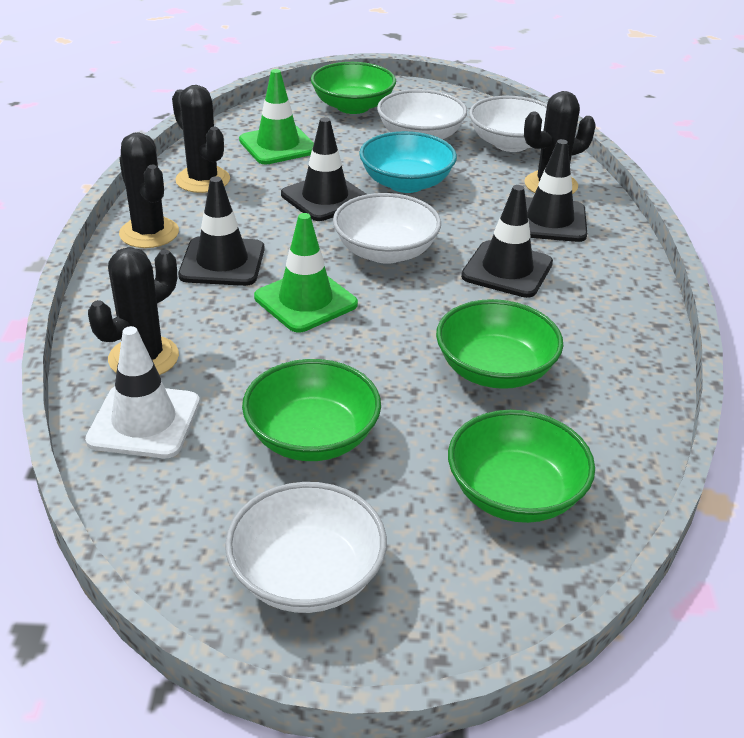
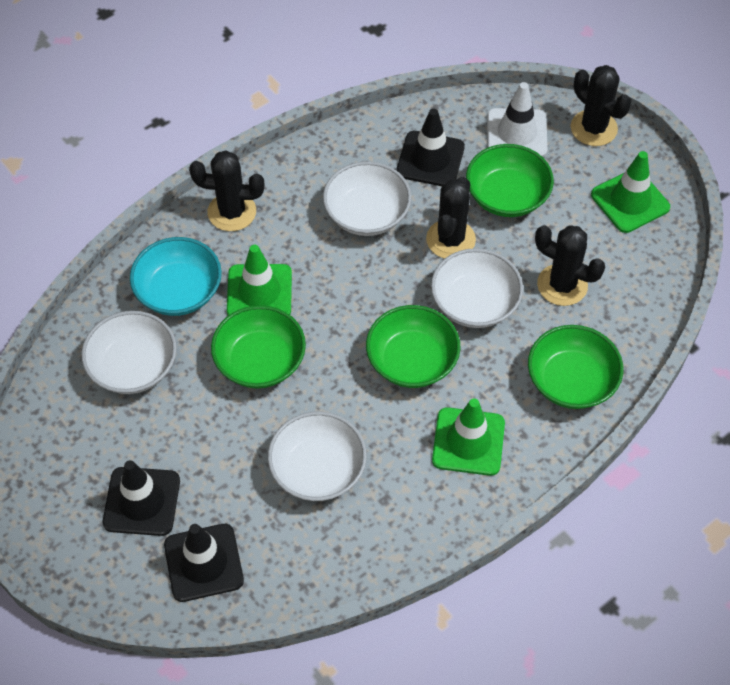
black traffic cone: [178,176,265,286] [281,117,366,221] [461,185,553,298] [525,139,587,242] = 4 -> [103,460,180,536] [164,524,244,602] [396,109,465,186] = 3
green traffic cone: [239,69,314,164] [254,213,358,332] = 2 -> [227,245,292,316] [432,398,505,476] [591,151,670,233] = 3

